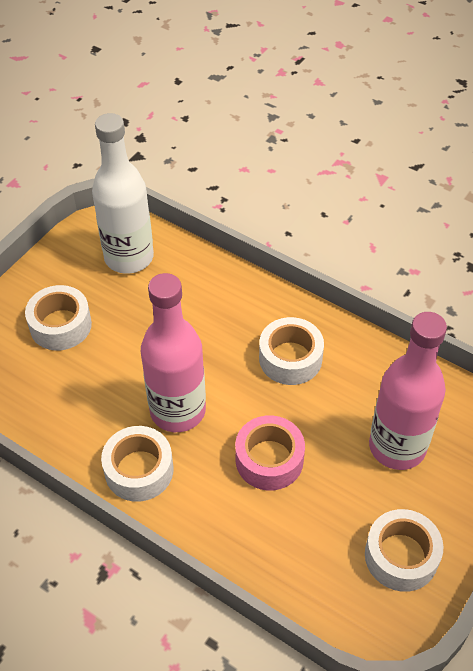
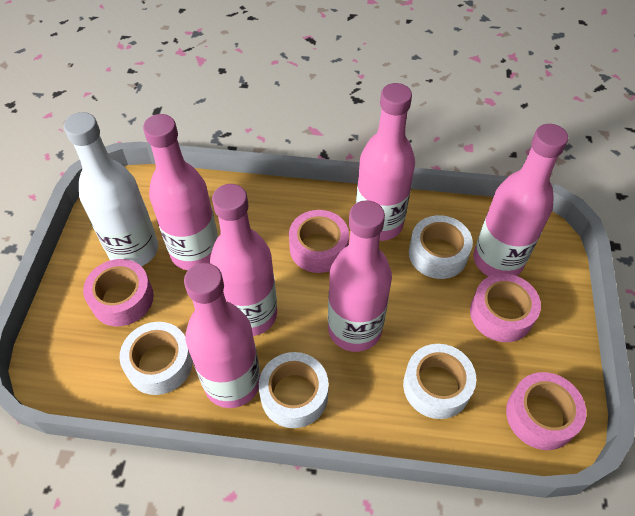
pink bottle: [141,273,206,432] [369,312,447,470] = 2 -> [143,114,218,270] [184,263,260,408] [210,184,277,336] [328,200,392,352] [356,83,415,241] [473,124,568,276] = 6
pink tape: [235,415,305,490] = 1 -> [83,259,154,326] [289,210,349,273] [470,273,541,342] [506,372,586,450] = 4

